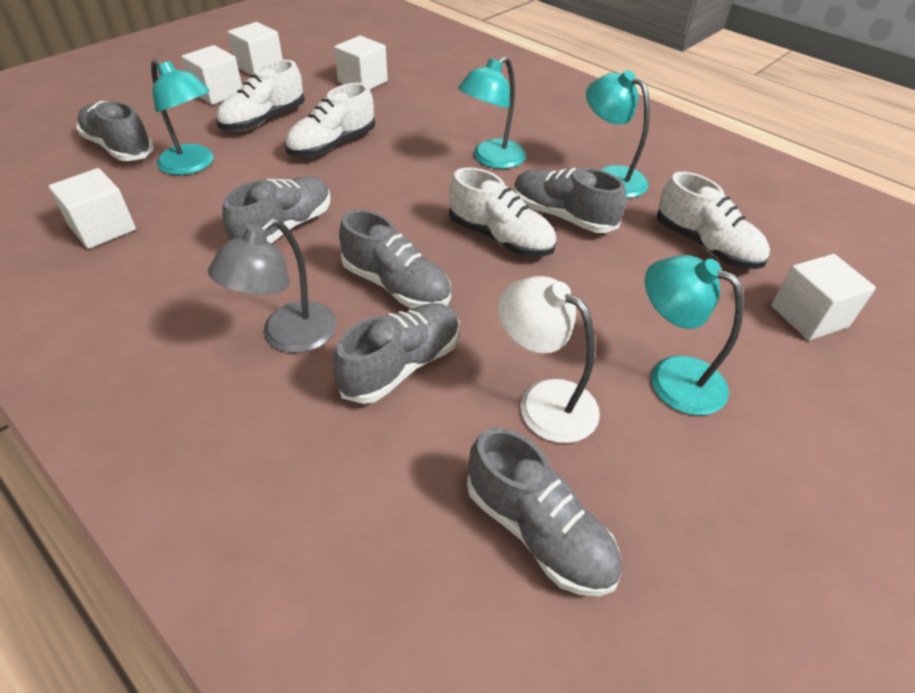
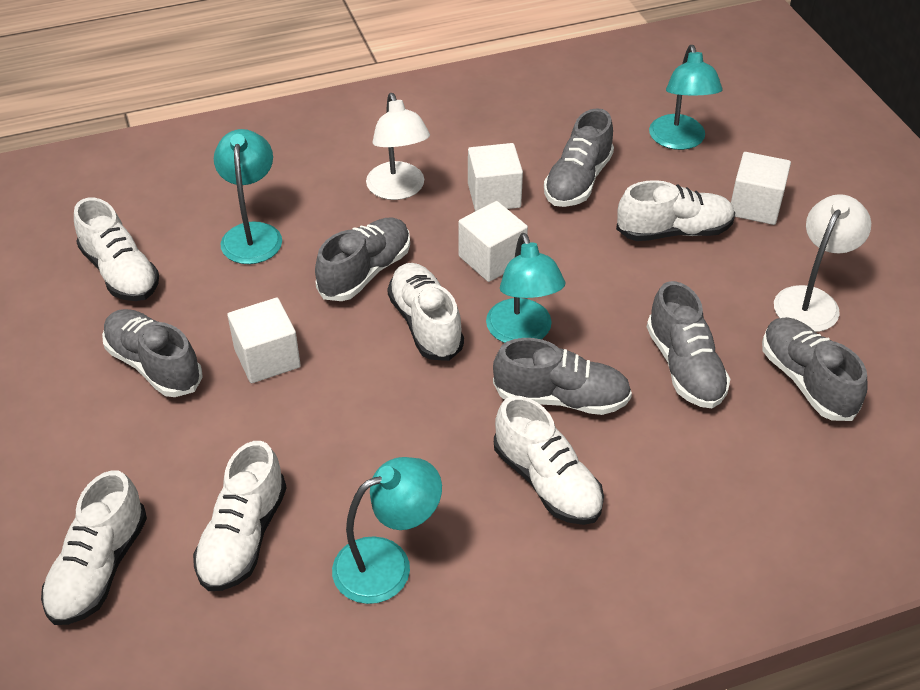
grey lamp: [208,219,337,353] = 1 -> none = 0
white cube: [48,168,136,249] [181,45,242,105] [227,22,283,75] [334,36,388,89] [771,254,876,340] = 5 -> [227,298,301,383] [459,201,528,282] [468,143,523,211] [731,152,791,225] = 4
white lamp: [498,276,600,443] = 1 -> [366,93,430,200] [774,194,871,332] = 2
white shoe: [216,60,305,131] [285,83,375,157] [449,167,557,257] [657,172,770,269] = 4 -> [41,470,147,625] [74,198,159,301] [193,441,287,591] [387,263,464,361] [494,396,604,525] [616,180,735,241] = 6

